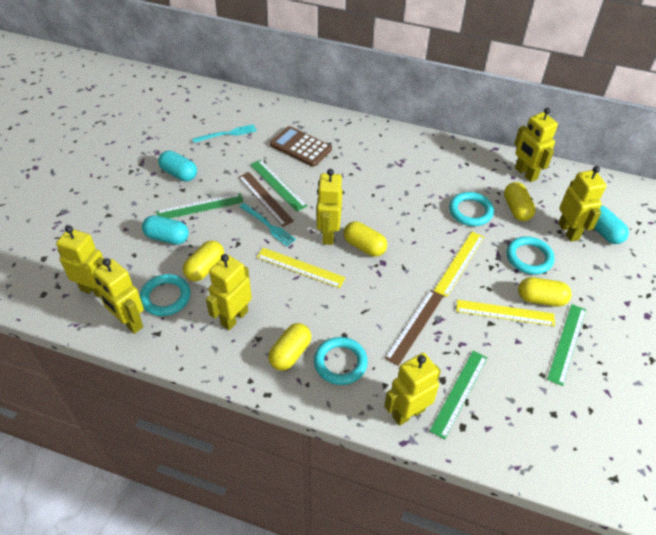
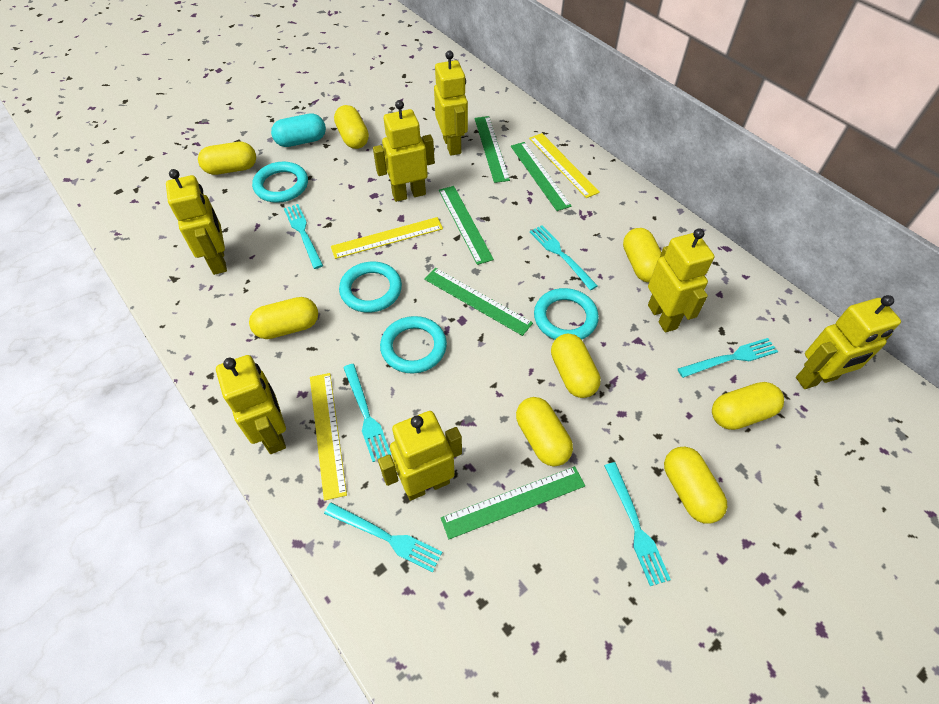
brown calculator: [270,126,332,167] = 1 -> none = 0
brown ruler: [238,172,294,227] [385,290,444,366] = 2 -> none = 0
green ruler: [156,193,243,219] [250,160,307,212] [430,351,488,439] [547,304,586,386] = 4 -> [424,268,533,336] [439,186,494,265] [441,466,585,539] [474,116,510,183] [511,142,572,211] = 5
turquoise capsule: [142,215,189,245] [158,151,197,182] [594,206,629,244] = 3 -> [271,113,326,147] = 1
turquoise fork: [192,124,257,143] [240,203,296,246] = 2 -> [284,204,323,269] [324,503,443,572] [343,364,391,462] [530,225,598,290] [604,462,671,586] [678,338,778,378] = 6
yellow capsule: [183,240,224,281] [268,323,311,371] [343,221,387,257] [504,182,535,221] [518,277,572,307] = 5 -> [198,142,256,175] [249,297,318,339] [334,105,369,149] [516,397,573,466] [551,334,601,398] [623,228,661,282] [664,447,727,524] [712,382,784,430] = 8

